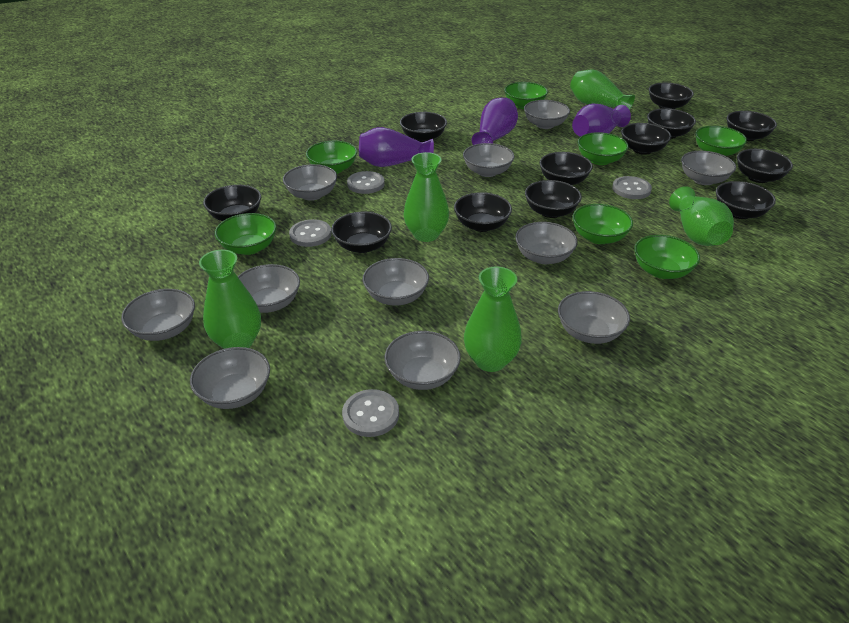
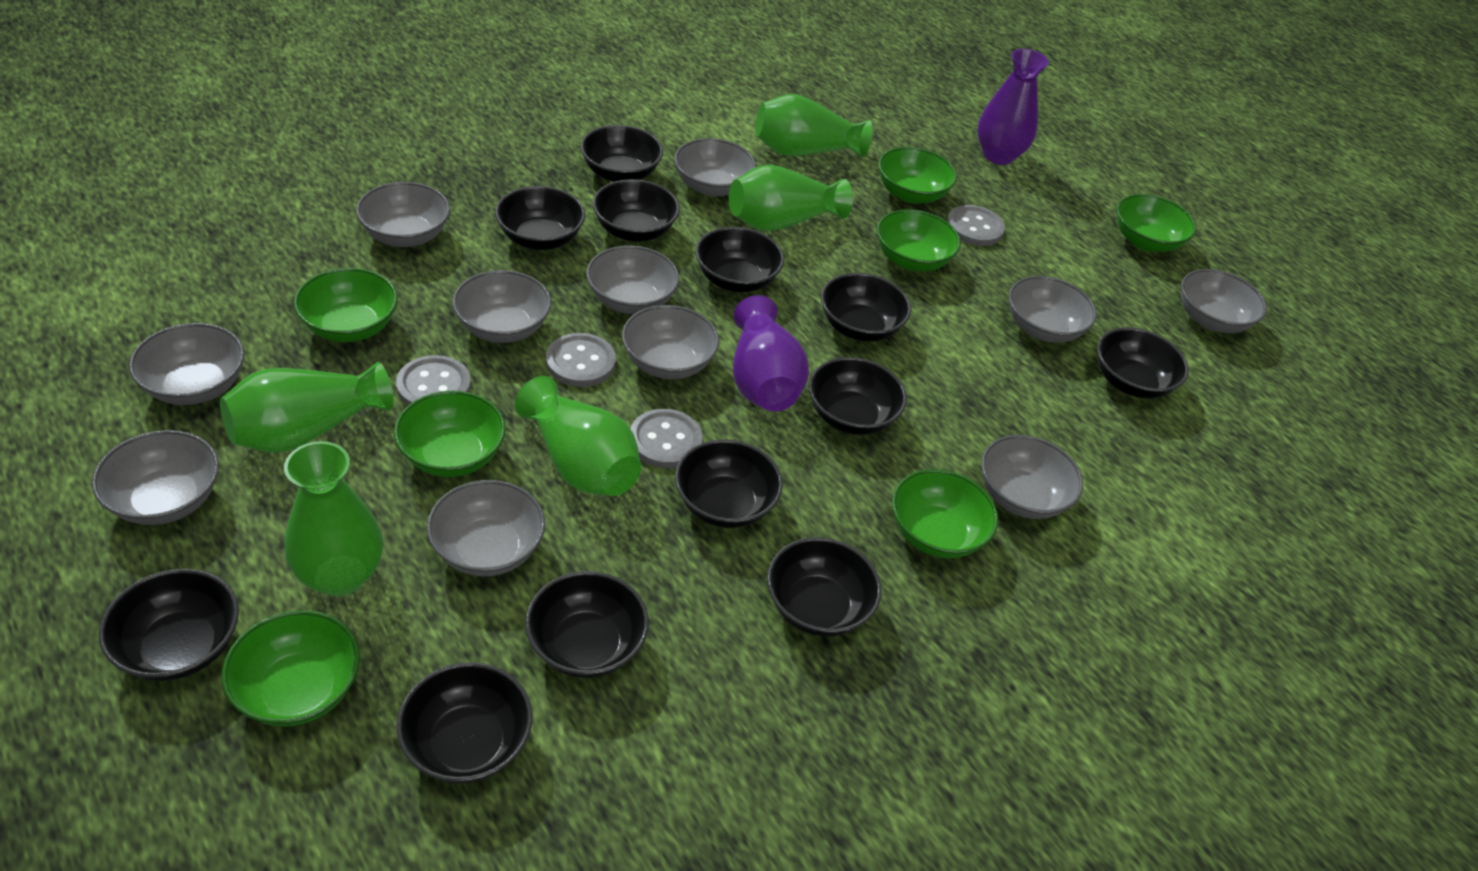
purple vase: [359,127,434,167] [472,98,518,145] [572,104,631,137] = 3 -> [733,295,809,411] [977,49,1049,165] = 2

